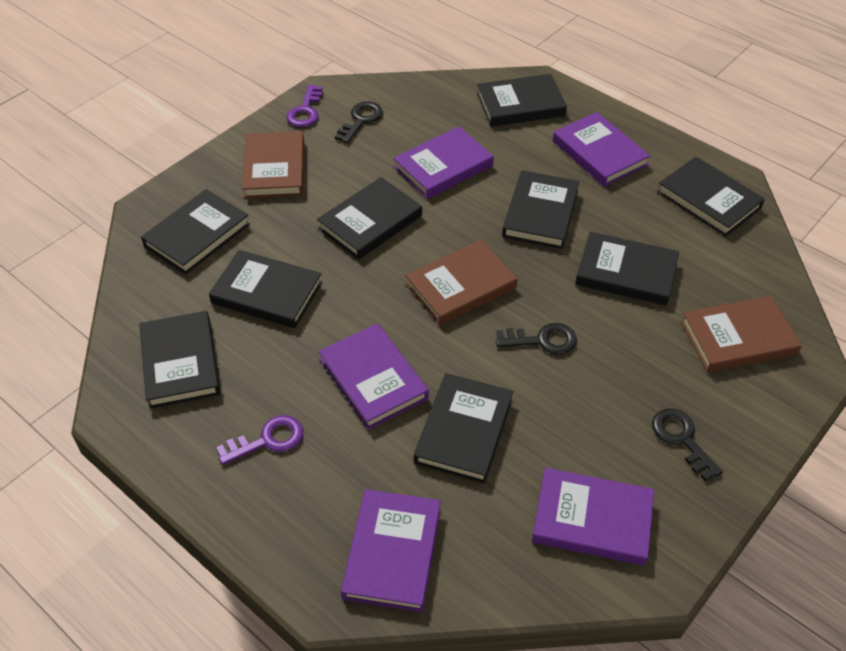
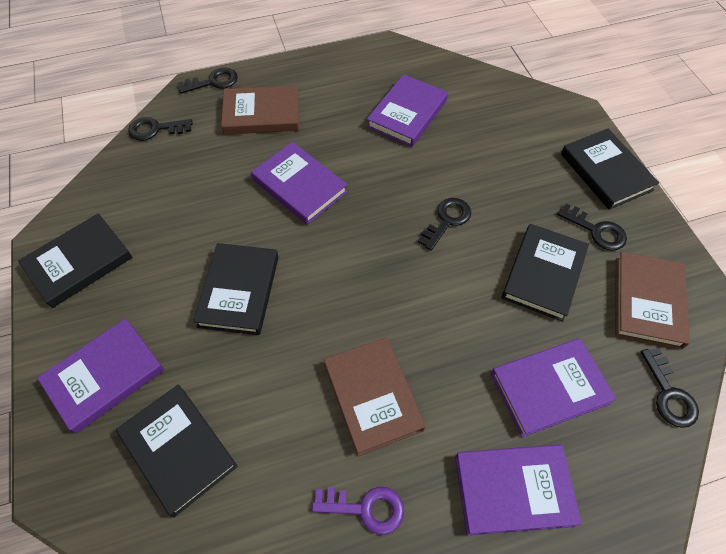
black book: [139,311,220,409] [141,189,250,274] [209,250,322,328] [317,177,422,259] [414,373,513,484] [477,74,567,127] [502,170,579,249] [575,232,679,306] [657,157,765,237] = 9 -> [18,213,132,308] [116,384,238,517] [193,243,279,335] [502,224,589,322] [561,129,659,210] = 5
black key: [335,101,383,144] [496,323,577,355] [652,409,723,481] = 3 -> [128,117,193,141] [178,67,238,94] [418,198,471,251] [557,203,627,251] [641,348,699,428] = 5
purple key: [216,415,303,465] [286,85,323,127] = 2 -> [312,487,404,535] = 1

